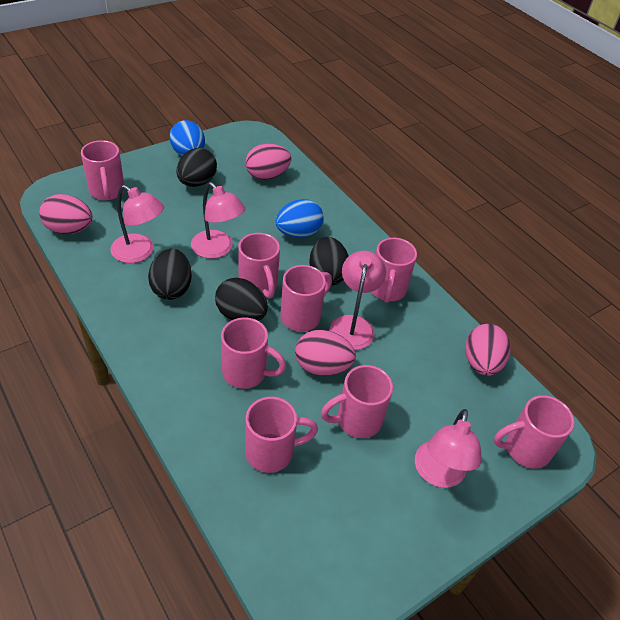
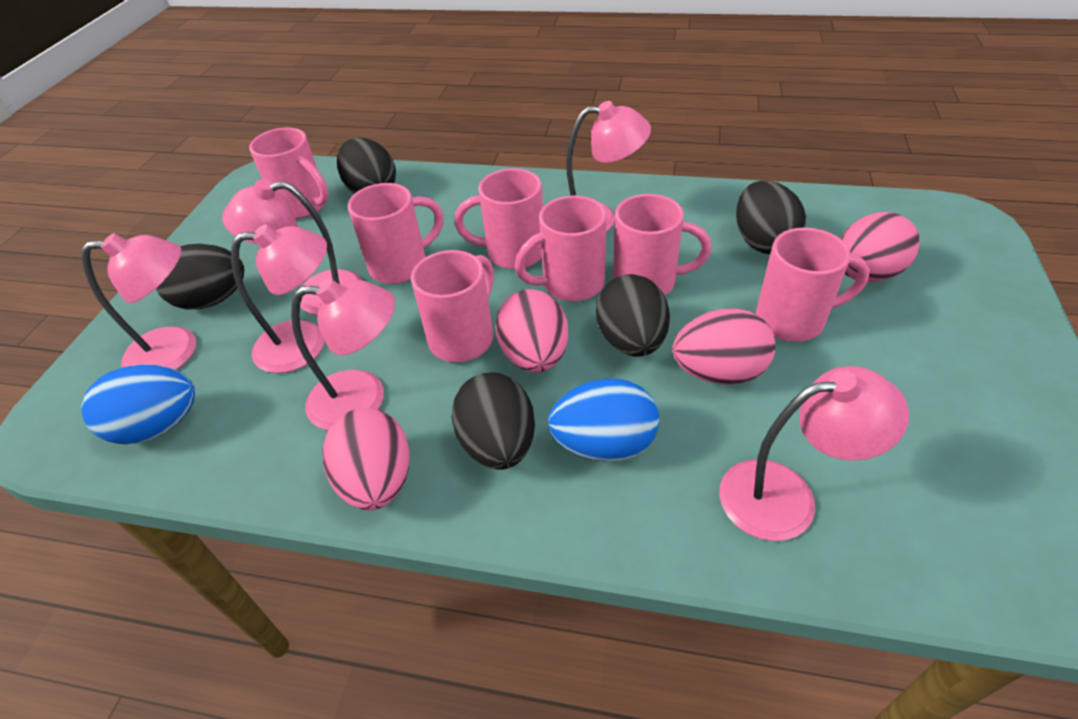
black egg: [148,248,192,300] [177,148,217,187] [215,278,268,321] [309,237,349,286] = 4 -> [156,244,244,309] [337,138,396,194] [452,372,535,470] [596,274,670,357] [736,180,806,254] = 5
pink lamp: [110,185,164,263] [191,182,245,259] [330,251,386,350] [415,409,482,488] = 4 -> [82,233,196,370] [222,179,362,315] [231,224,327,373] [291,278,395,430] [566,101,651,232] [719,366,909,541] = 6
pink mug: [81,140,125,200] [221,317,286,389] [238,233,280,299] [245,397,318,473] [280,265,332,332] [321,365,393,438] [372,238,417,303] [494,395,574,469] = 8 -> [249,128,329,219] [348,183,444,284] [411,250,494,362] [454,168,543,269] [515,196,607,301] [613,194,712,296] [756,228,870,342] = 7

